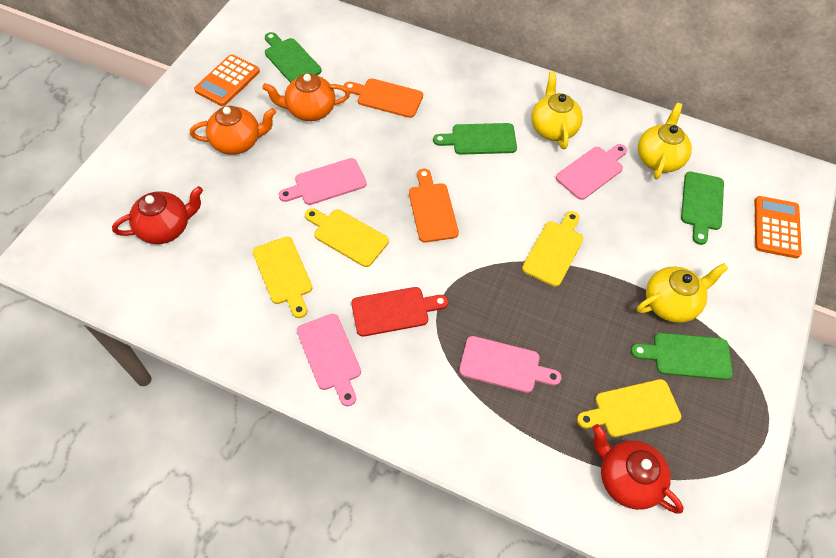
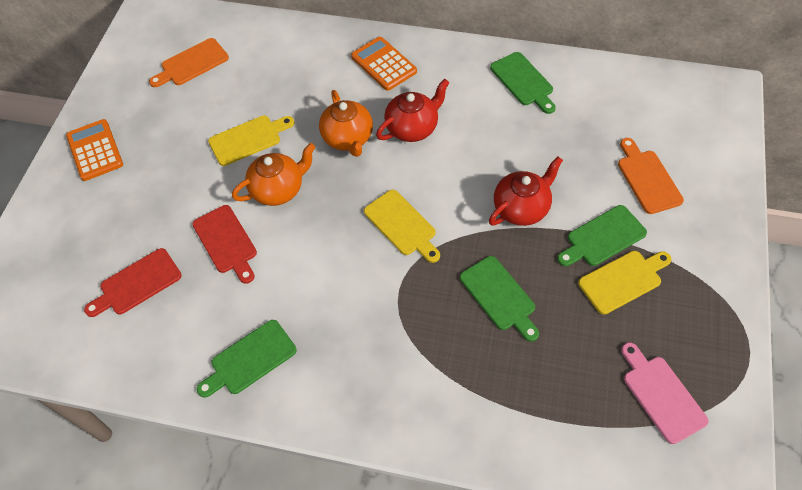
pink cutting board: [278,158,367,205] [297,314,361,406] [459,336,561,393] [556,144,627,200] = 4 -> [621,342,709,444] = 1
red cutting board: [351,287,448,337] = 1 -> [84,248,182,317] [192,205,257,284] = 2
yellow cutting board: [253,236,312,318] [305,208,389,267] [522,211,583,287] [577,379,681,437] = 4 -> [208,115,294,166] [364,190,440,263] [578,251,671,315] = 3
yellow teapot: [531,71,583,149] [637,263,729,323] [638,103,692,180] = 3 -> none = 0

